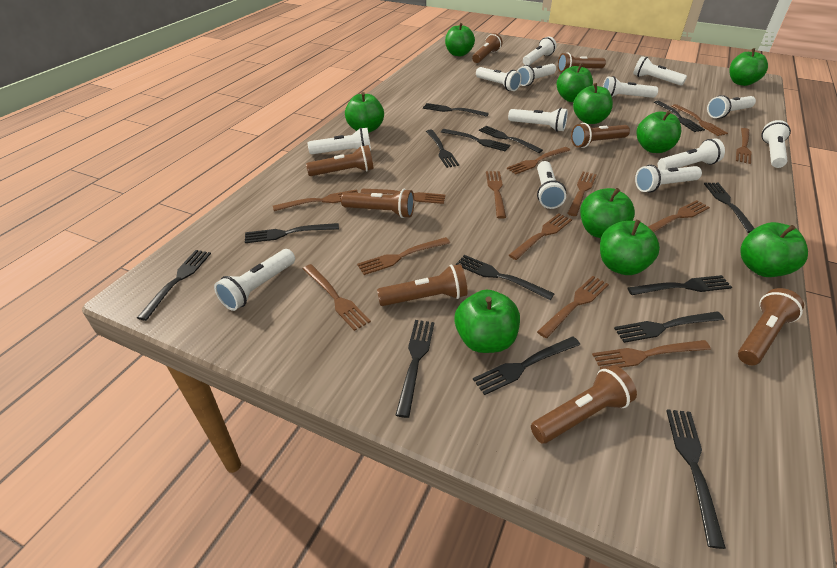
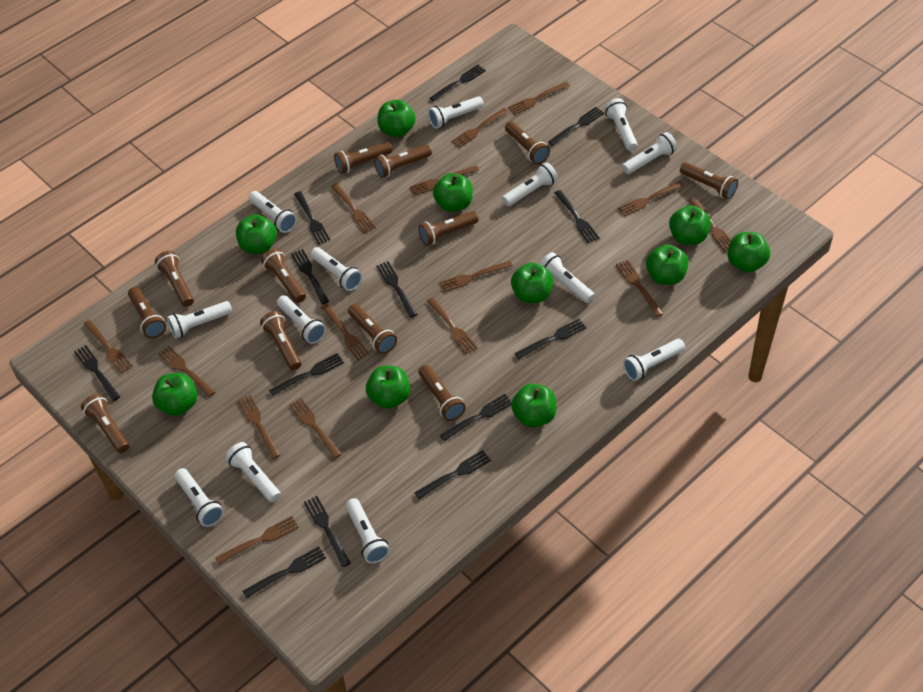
black fork: [137,250,211,321] [245,223,339,243] [396,320,434,418] [423,103,489,117] [426,130,459,168] [441,129,510,151] [456,255,555,300] [473,337,580,395] [479,126,543,153] [614,311,724,343] [627,275,732,295] [654,101,705,132] [666,409,726,549] [704,183,755,233] = 14 -> [74,345,120,401] [242,546,326,598] [269,353,344,396] [291,249,329,305] [294,191,330,245] [304,496,351,567] [376,261,417,317] [415,450,491,499] [430,65,486,101] [440,394,512,441] [514,319,587,359] [548,107,604,146] [555,190,599,243] = 13
brown flashlight: [306,145,374,176] [341,189,414,218] [377,264,467,306] [472,33,502,63] [531,365,637,444] [558,53,606,72] [571,123,630,148] [738,288,804,365] = 8 -> [81,394,130,453] [128,287,166,338] [155,251,194,307] [260,311,302,370] [261,248,306,303] [334,142,392,174] [348,304,397,354] [374,145,432,178] [418,211,479,246] [419,365,466,421] [505,121,550,164] [680,162,738,200] = 12
brown fork: [273,189,358,211] [303,264,371,331] [357,237,450,275] [361,189,445,204] [486,171,506,219] [507,147,570,174] [509,213,572,260] [537,276,609,338] [567,172,597,216] [592,340,711,369] [648,200,710,232] [672,104,728,136] [736,128,751,164] = 13 -> [84,320,133,374] [158,346,215,397] [216,516,299,565] [238,395,280,459] [289,398,342,459] [321,304,369,360] [331,183,376,233] [410,165,479,196] [427,297,478,354] [439,261,513,292] [451,108,509,148] [508,82,570,115] [616,260,663,317] [618,181,684,216] [689,198,731,252] = 15

